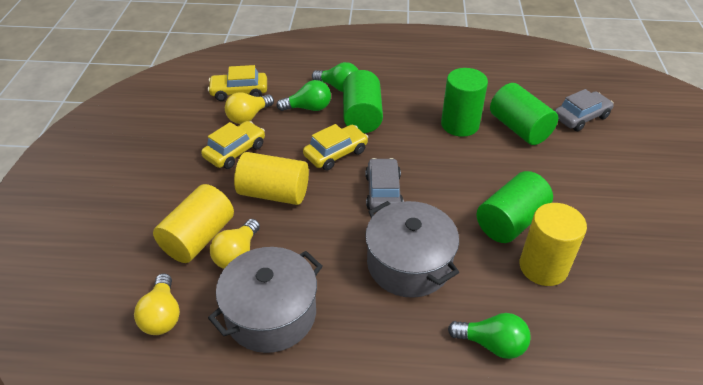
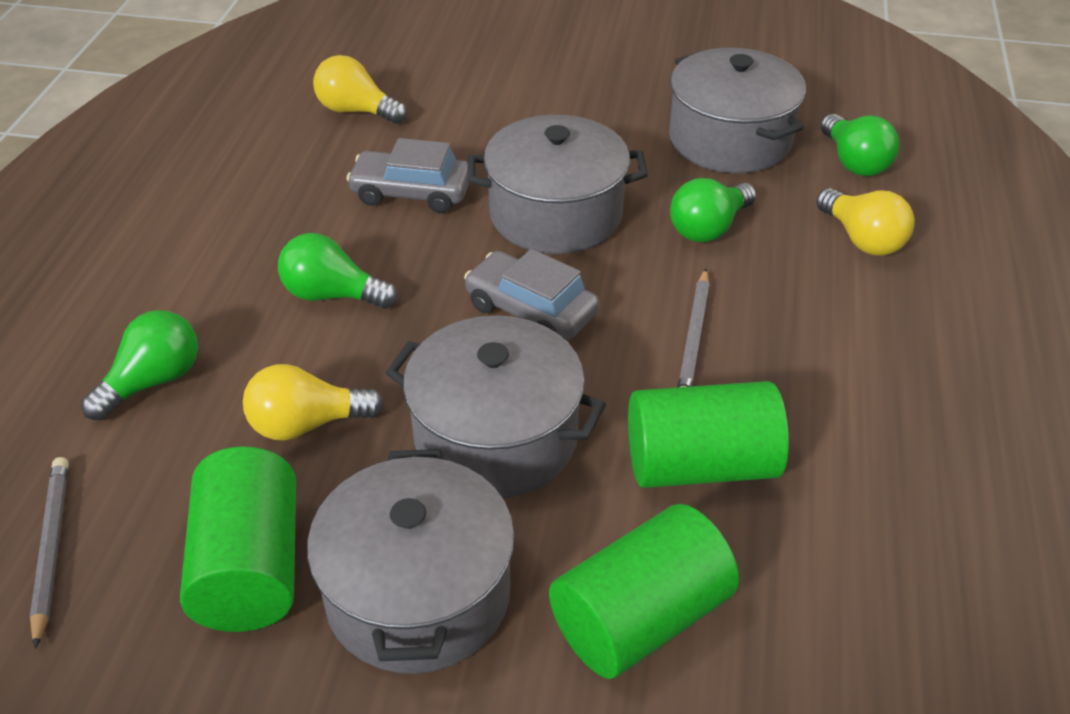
green cylinder: [343,70,383,133] [441,68,488,137] [476,171,553,243] [490,83,558,145] = 4 -> [180,446,296,632] [549,504,739,679] [628,381,789,488] = 3
green light bulb: [276,80,331,111] [312,62,358,92] [448,313,531,359] = 3 -> [81,310,198,421] [278,233,397,309] [670,178,756,243] [821,114,899,176] = 4
grey pencil: none = 0 -> [30,457,69,649] [677,269,710,387] = 2
grey pot: [208,247,323,353] [365,201,459,298] = 2 -> [307,449,515,674] [386,315,606,498] [467,115,648,254] [669,48,806,173] = 4
yellow car: [201,121,265,169] [208,65,267,101] [303,124,368,170] = 3 -> none = 0
yellow cylinder: [153,184,234,263] [234,152,309,205] [520,203,587,286] = 3 -> none = 0

